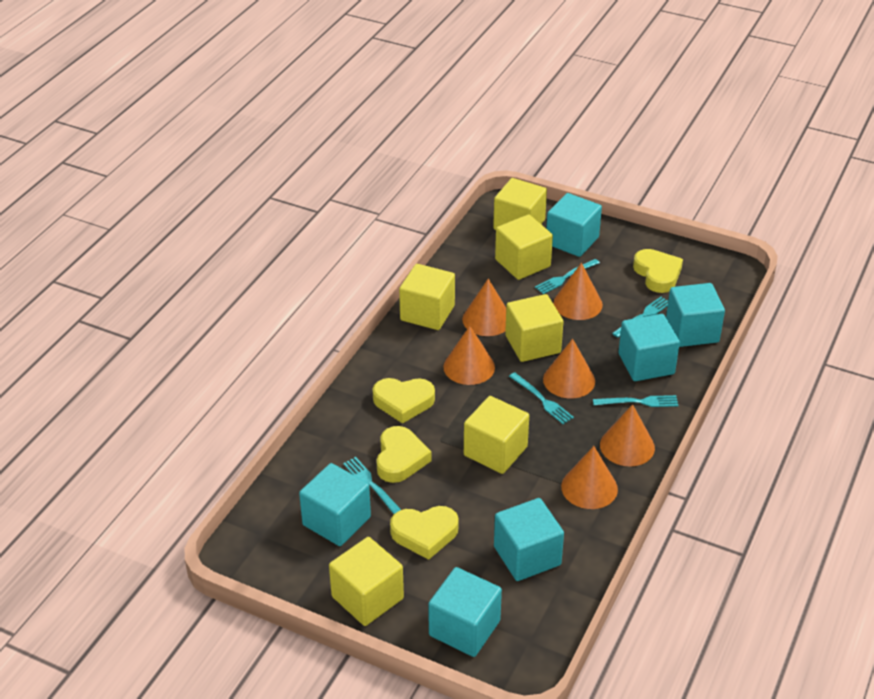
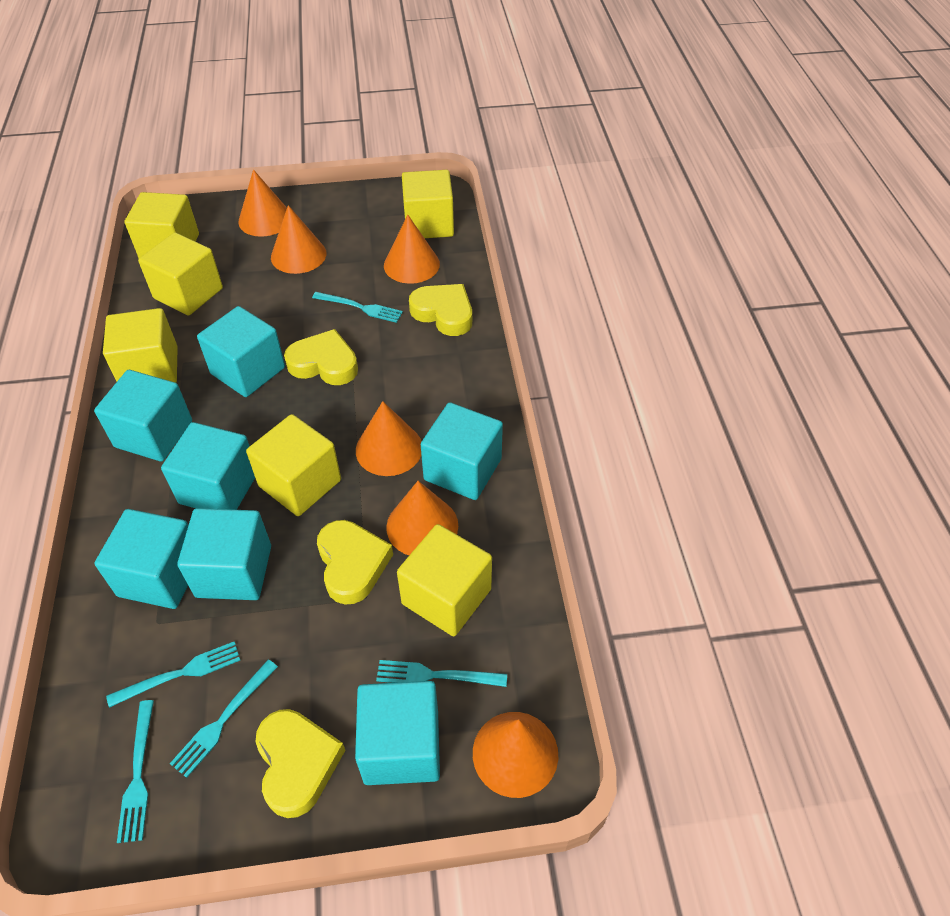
turquoise cube: [299,463,371,546] [428,567,502,657] [494,498,564,581] [546,193,602,257] [618,314,680,381] [666,283,725,347] = 6 -> [94,370,192,462] [94,509,189,609] [161,422,255,510] [177,508,271,600] [197,306,285,397] [355,681,440,785] [421,402,503,500] = 7

